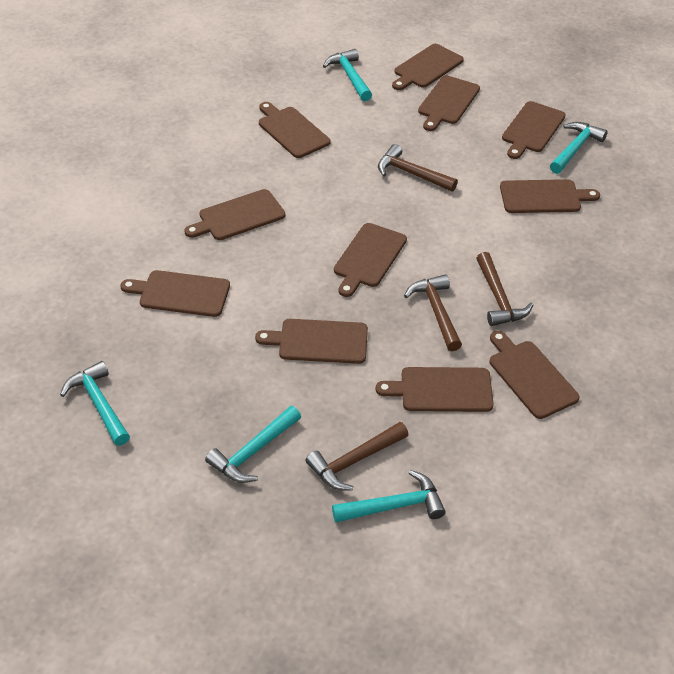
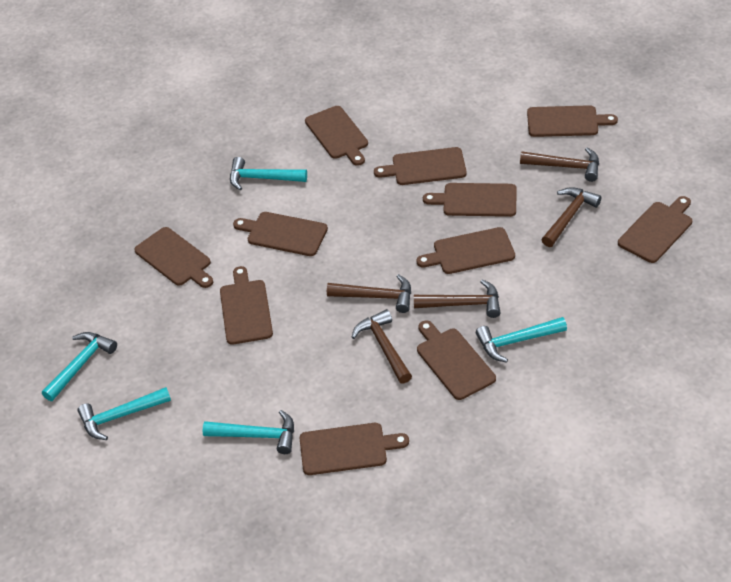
brown hammer: [305,422,409,491] [378,144,458,192] [404,274,462,351] [476,252,533,326] = 4 -> [327,274,411,313] [352,309,412,384] [414,279,500,318] [520,148,599,182] [542,187,602,247] = 5

